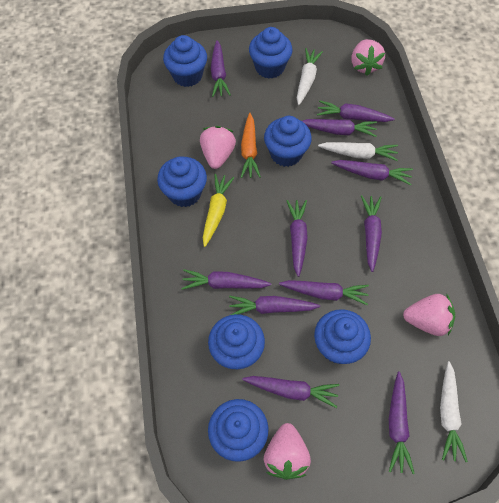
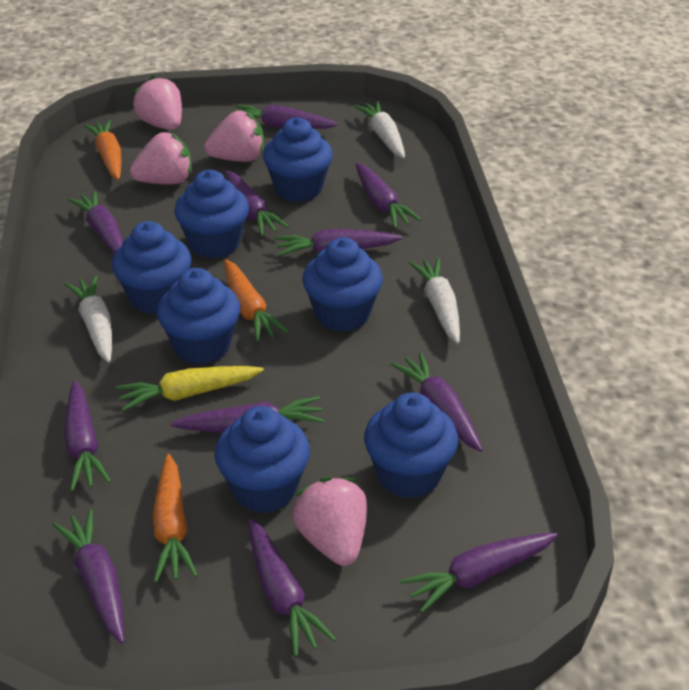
orange carrot: [240,113,261,178] = 1 -> [83,120,121,180] [152,454,198,583] [224,259,289,342] = 3

